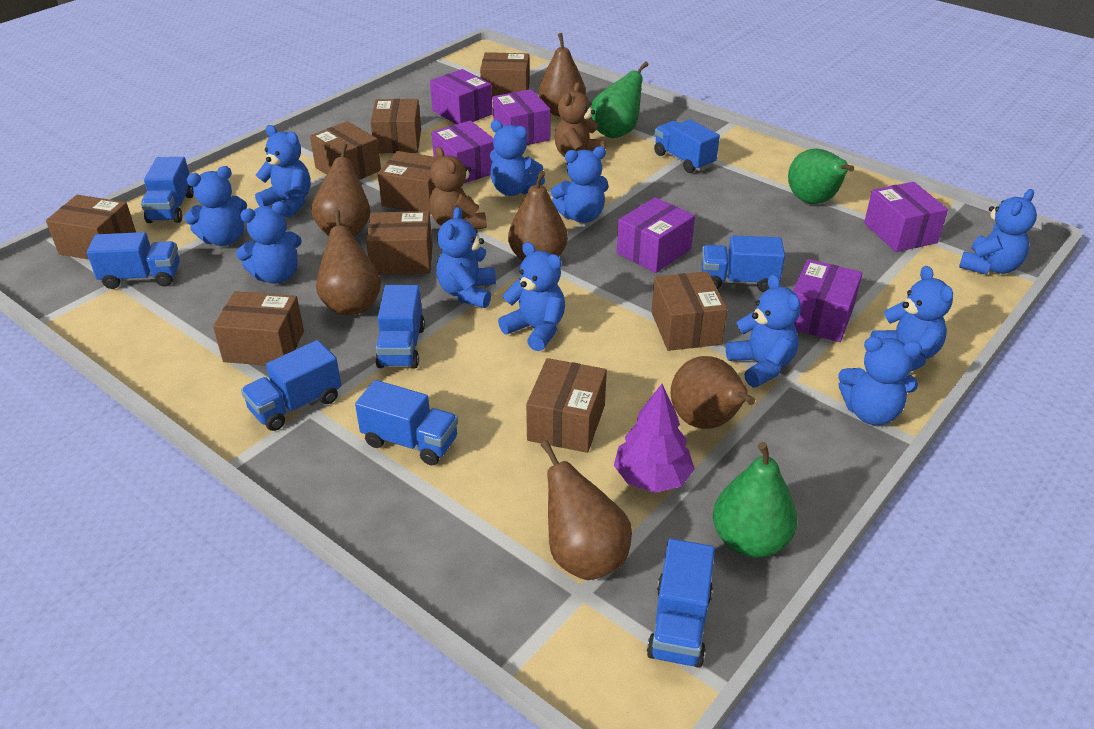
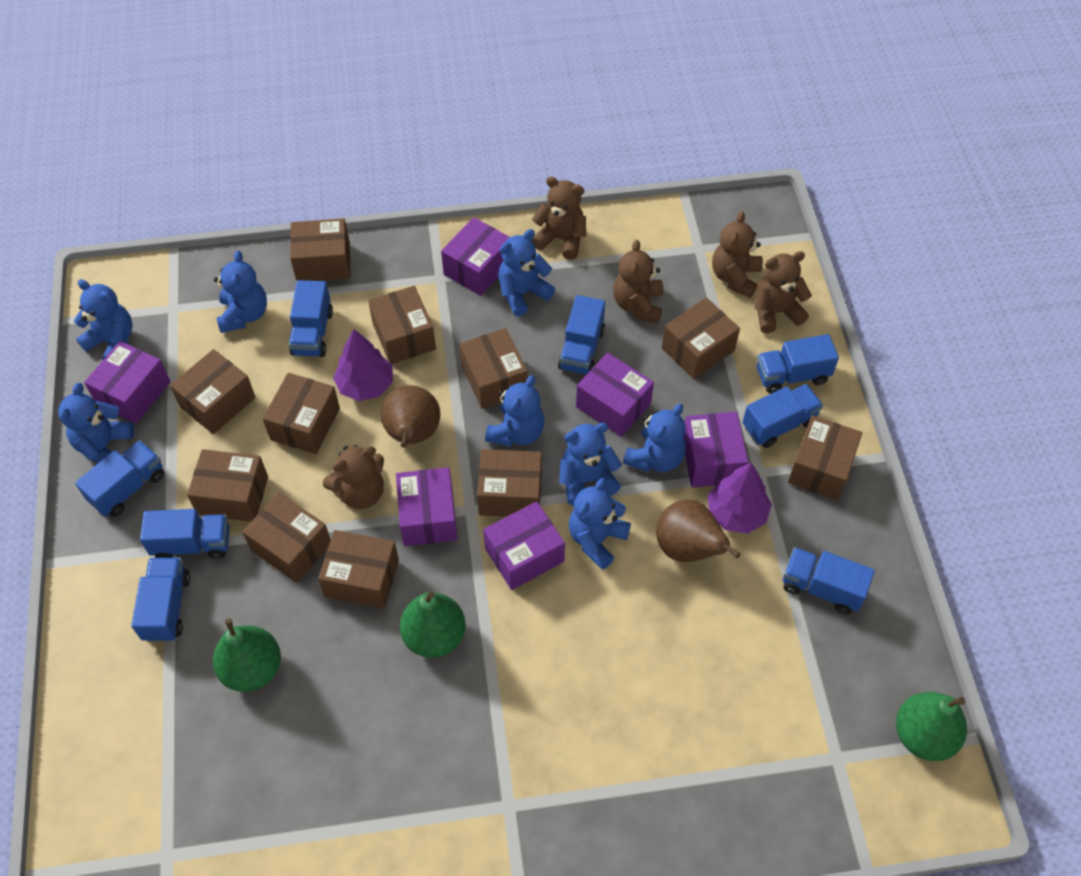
blue teddy bear: [184,166,247,246] [236,201,302,284] [255,125,311,218] [436,207,496,308] [490,120,545,196] [498,242,565,351] [551,146,609,223] [726,275,801,387] [838,337,922,425] [870,266,953,372] [959,189,1037,275] = 11 -> [58,383,134,463] [74,279,133,360] [214,251,267,333] [485,375,545,447] [498,229,555,316] [559,423,622,506] [569,478,631,570] [623,404,686,472] = 8
brown box: [46,195,136,260] [213,291,304,366] [310,121,381,180] [366,211,432,275] [370,99,421,153] [378,151,437,215] [480,52,530,99] [526,358,607,453] [651,271,727,351] = 9 -> [170,349,256,434] [187,449,268,522] [242,493,331,583] [263,373,340,454] [290,218,350,281] [318,530,399,609] [368,286,436,364] [460,328,528,409] [477,449,542,517] [662,298,740,379] [788,415,862,500] = 11
brown pear: [311,143,370,237] [316,210,381,315] [508,170,568,261] [538,33,586,116] [541,440,632,580] [671,356,755,429] = 6 -> [381,385,440,448] [656,500,741,562] = 2
brown teddy bear: [429,147,487,229] [554,82,604,157] = 2 -> [323,445,384,509] [531,177,586,260] [613,240,663,324] [712,211,763,298] [755,251,812,333] = 5
purple tree: [614,384,695,493] = 1 -> [333,329,393,401] [708,463,772,534] = 2

